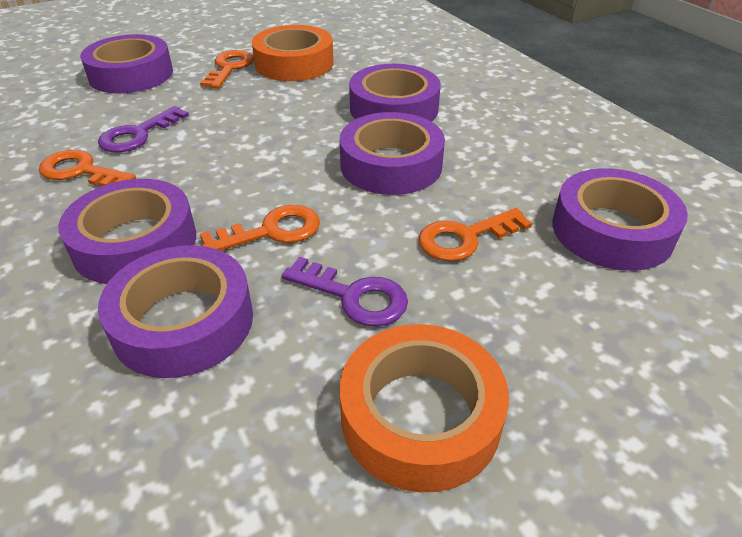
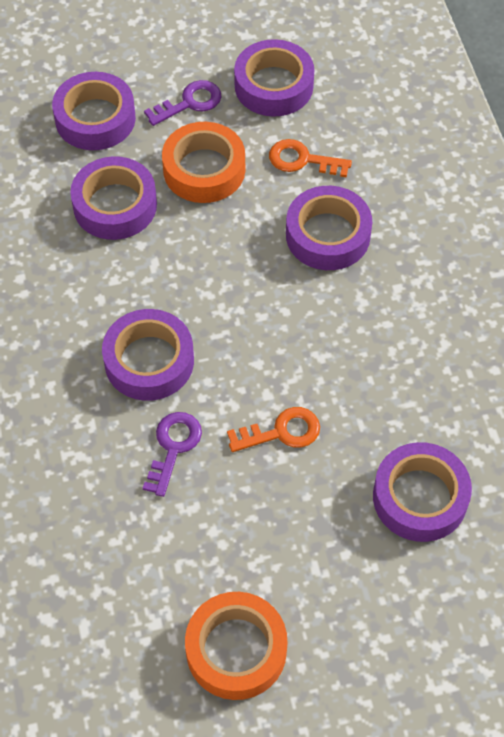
orange key: [39,150,136,187] [200,50,254,88] [200,205,320,251] [419,208,532,261] = 4 -> [227,407,320,452] [269,139,352,178] = 2

